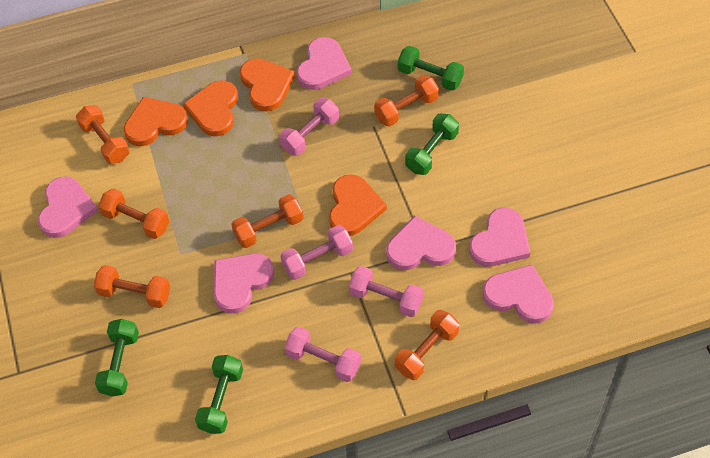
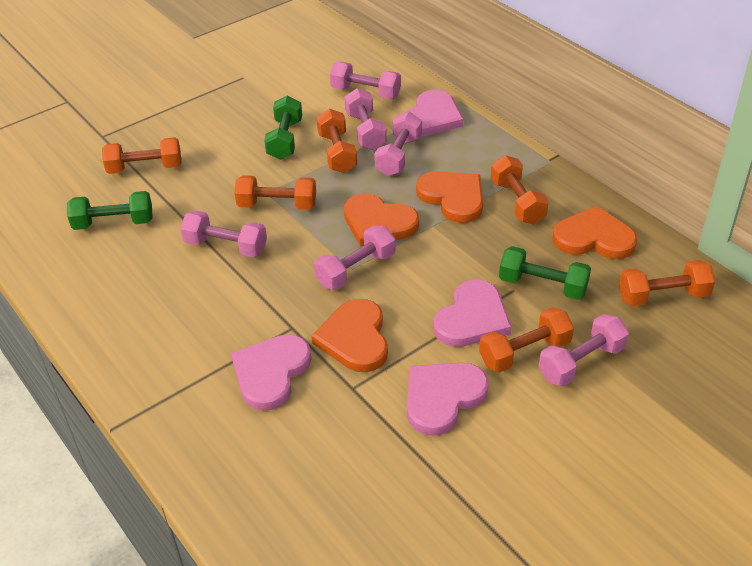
green dumbbell: [95,319,139,397] [195,355,243,434] [398,46,464,91] [405,113,459,175] = 4 -> [67,191,153,230] [264,96,302,160] [499,246,591,300] = 3
pink dumbbell: [279,98,339,156] [280,225,353,280] [284,326,361,382] [349,266,424,317] = 4 -> [180,211,267,257] [314,225,396,290] [330,62,401,99] [344,88,387,150] [374,112,422,176] [539,314,629,387] = 6
pink heart: [38,176,98,238] [214,253,274,314] [296,37,352,90] [386,216,456,270] [469,208,530,267] [482,264,554,323] = 6 -> [231,334,311,411] [404,90,463,136] [407,363,489,436] [433,280,512,347] = 4

